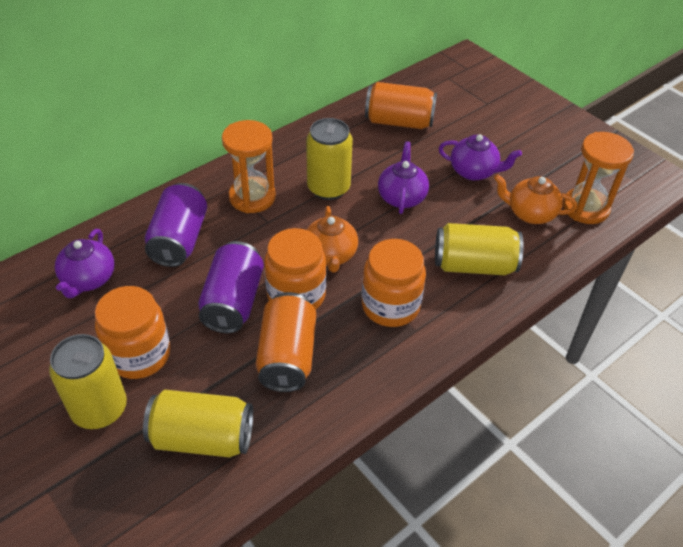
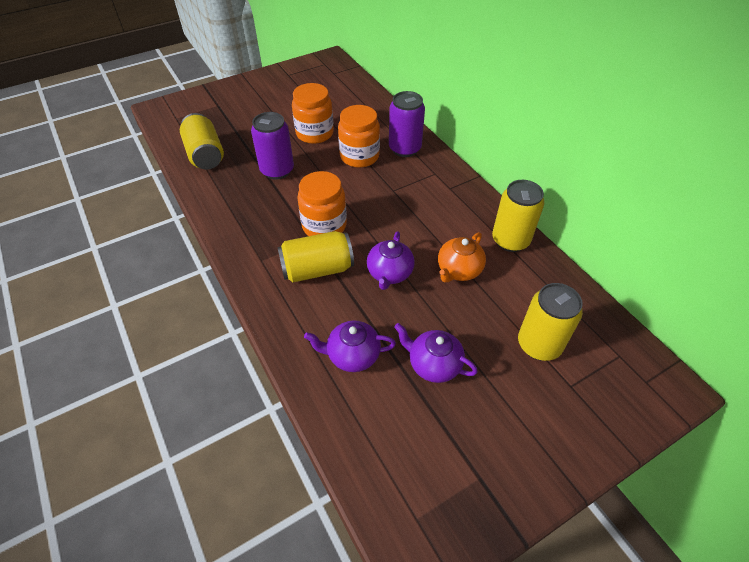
orange can: [256,292,316,392] [365,82,437,129] = 2 -> none = 0
orange hourglass: [222,120,276,213] [563,132,634,224] = 2 -> none = 0
orange teapot: [306,206,358,272] [494,174,577,224] = 2 -> [438,232,486,282] = 1

